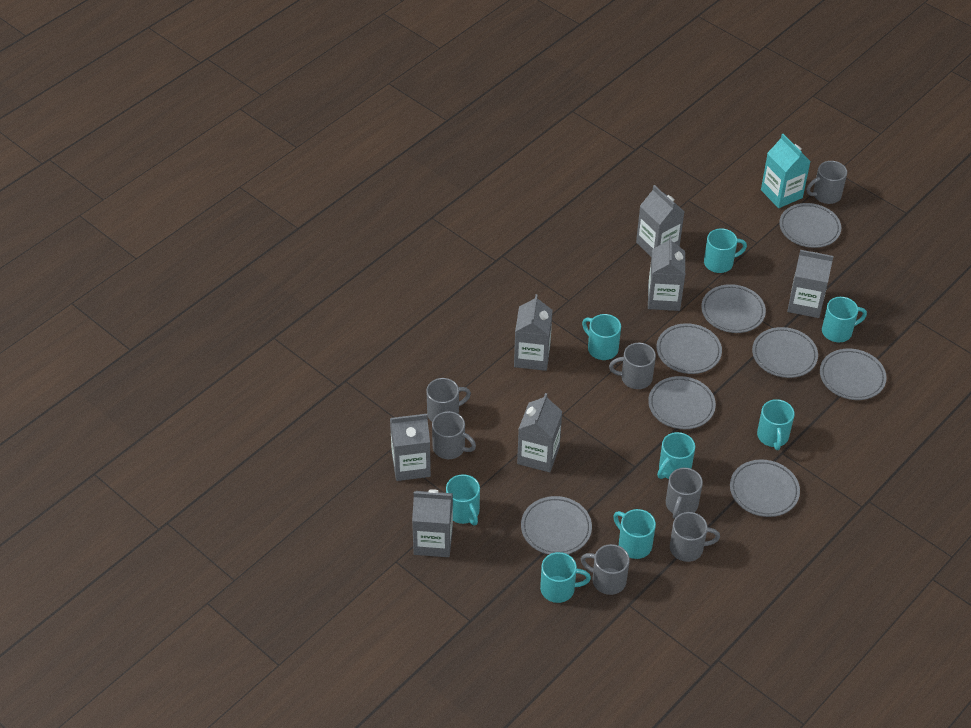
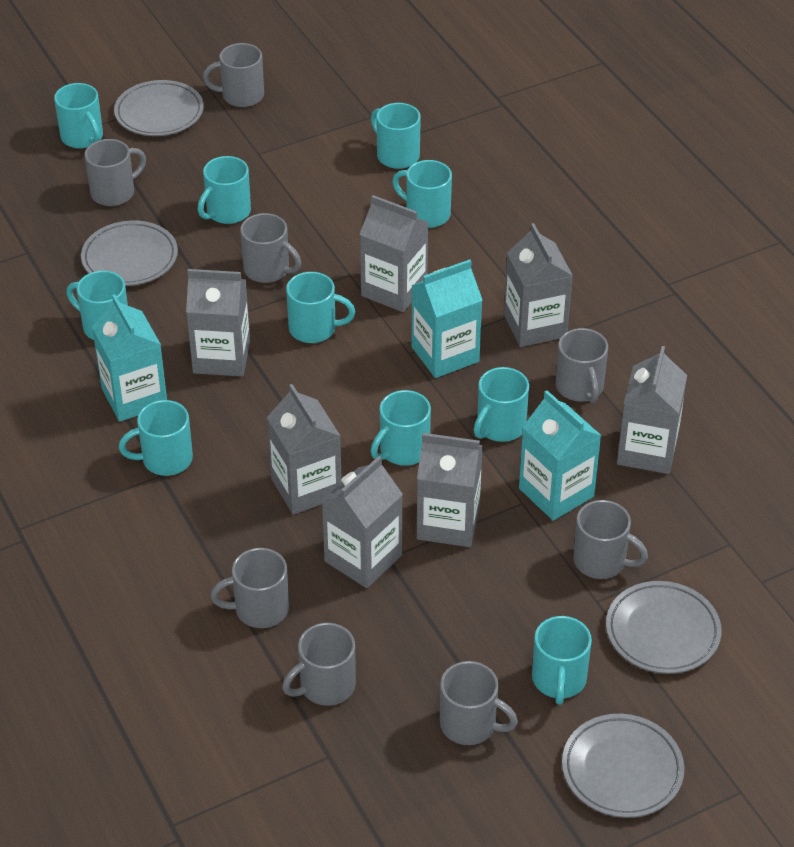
grey mug: [426,378,471,421] [432,411,476,459] [581,544,630,595] [609,343,656,389] [666,468,703,519] [670,512,720,562] [806,161,847,204] = 7 -> [84,139,146,206] [203,43,264,107] [210,548,289,628] [240,213,301,283] [282,623,356,706] [440,661,518,745] [556,328,608,403] [573,500,648,579] = 8
grey plate: [521,496,592,555] [648,376,716,429] [656,323,722,374] [701,284,766,333] [730,459,800,517] [752,327,818,378] [779,203,841,248] [820,348,887,400] = 8 -> [81,221,178,286] [114,80,204,136] [562,714,684,818] [606,581,722,674] = 4
turquoise carton: [761,134,811,208] = 1 -> [92,294,167,422] [411,260,482,378] [519,390,602,521] = 3
turquoise mug: [446,474,480,525] [540,552,591,603] [582,314,621,360] [613,509,656,559] [657,432,695,479] [704,228,747,273] [757,399,795,450] [822,297,867,343] = 8 -> [54,83,103,149] [66,271,128,340] [119,400,193,476] [198,156,251,224] [286,272,355,343] [371,103,421,169] [371,390,431,465] [392,160,452,228] [474,367,529,442] [532,616,592,705] = 10

